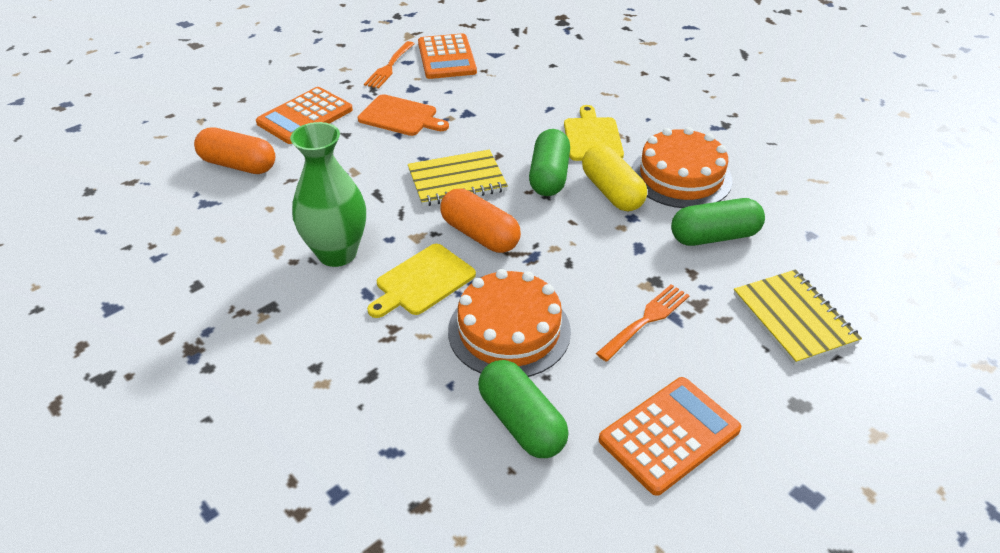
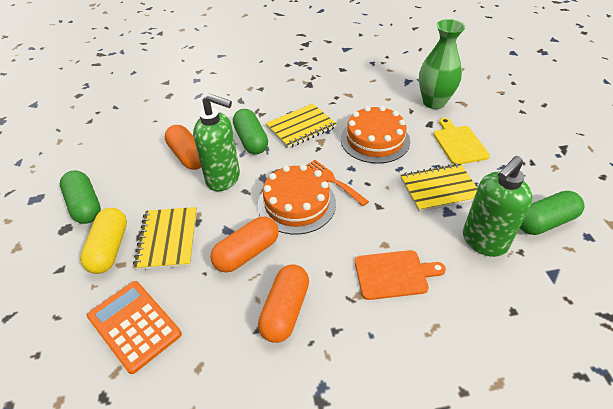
green soap dispenser: none = 0 -> [193,94,240,191] [463,156,533,257] = 2
orange calculator: [256,87,353,144] [418,33,477,79] [599,377,741,496] = 3 -> [87,281,182,374] = 1
orange capsule: [194,127,275,174] [440,189,521,253] = 2 -> [165,125,201,170] [210,217,279,272] [258,264,309,343] = 3
orange fork: [364,41,414,88] [596,284,690,362] = 2 -> [306,160,369,206] = 1
yellow cutting board: [367,244,476,318] [564,105,624,161] = 2 -> [434,118,490,164] = 1
yellow notebook: [408,149,508,206] [734,270,862,365] = 2 -> [133,207,197,270] [266,104,336,148] [400,163,478,212] = 3

